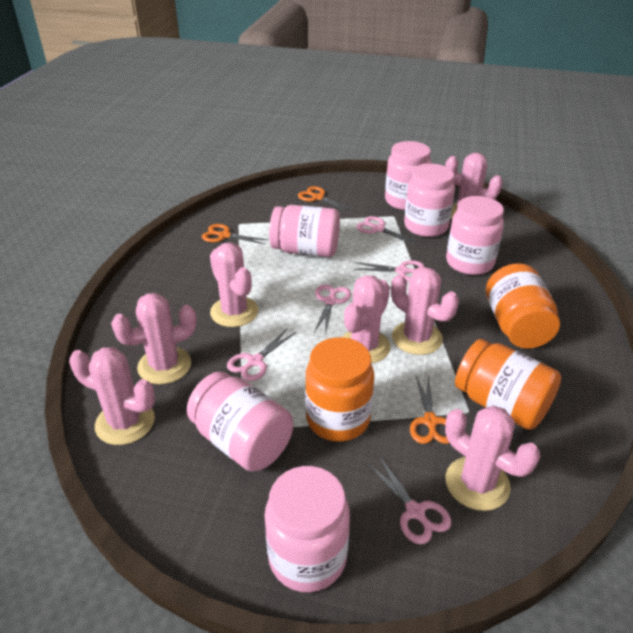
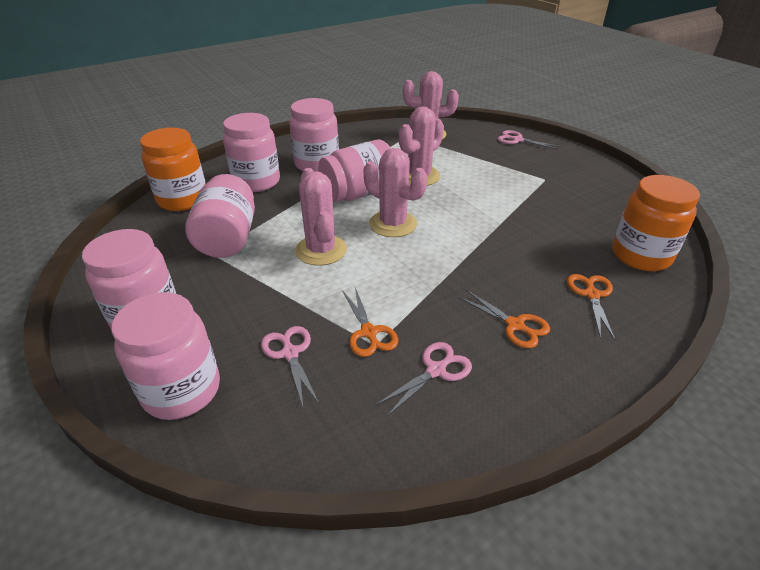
orange jar: [305,337,374,442] [455,339,561,430] [486,263,560,349] = 3 -> [140,128,206,211] [612,175,700,271] = 2
pink cactus: [69,347,155,445] [111,293,197,384] [210,243,259,327] [342,275,390,364] [391,267,459,355] [445,153,503,219] [445,406,540,511] = 7 -> [295,168,347,266] [364,148,427,237] [399,107,444,186] [403,71,459,140] = 4
pink scissors: [227,328,297,381] [314,284,351,335] [353,260,425,281] [356,216,419,245] [367,456,451,544] = 5 -> [261,326,319,406] [376,342,472,416] [498,130,560,149] = 3

